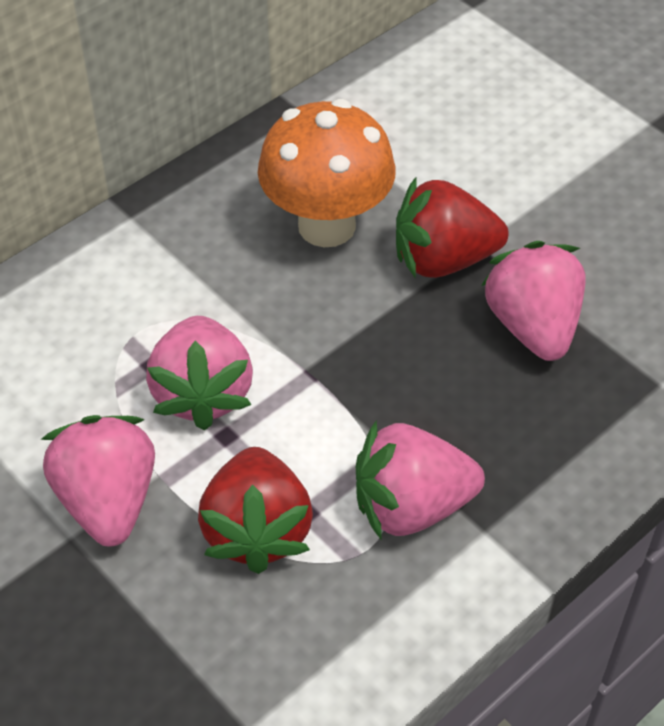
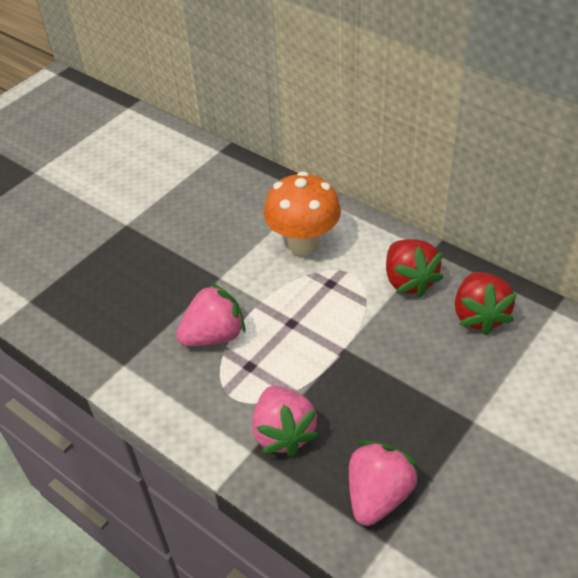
pink strawberry: [41,415,155,547] [146,316,253,430] [356,420,485,541] [481,241,586,361] = 4 -> [176,282,246,346] [252,386,319,457] [349,441,419,526] = 3

